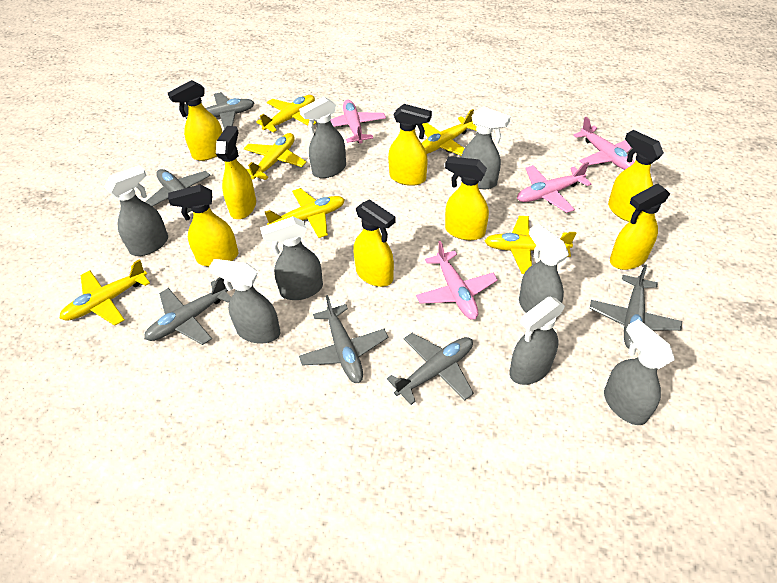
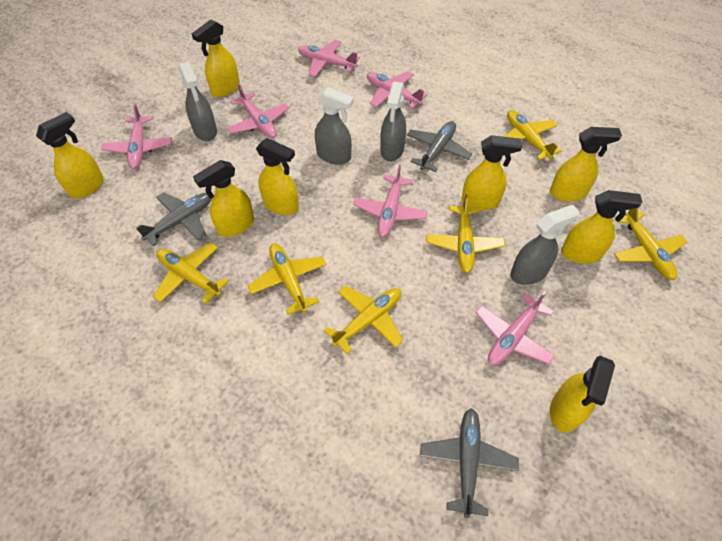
grey plane: [144,277,231,345] [145,169,211,213] [184,92,254,129] [299,295,388,383] [387,333,474,405] [590,264,682,349] = 6 -> [136,192,212,246] [407,121,472,172] [420,408,519,518] = 3
grey spray bottle: [104,165,168,256] [209,259,281,344] [260,216,323,300] [299,96,346,178] [461,106,511,189] [510,297,565,385] [519,224,569,318] [604,319,675,425] = 8 -> [179,61,217,141] [315,87,354,164] [380,82,406,161] [510,205,580,285] = 4
pink plane: [330,100,386,144] [416,241,498,320] [517,162,591,213] [573,117,634,170] = 4 -> [101,104,172,169] [227,84,289,138] [298,40,360,77] [353,165,428,237] [367,71,427,109] [476,291,555,365] = 6

